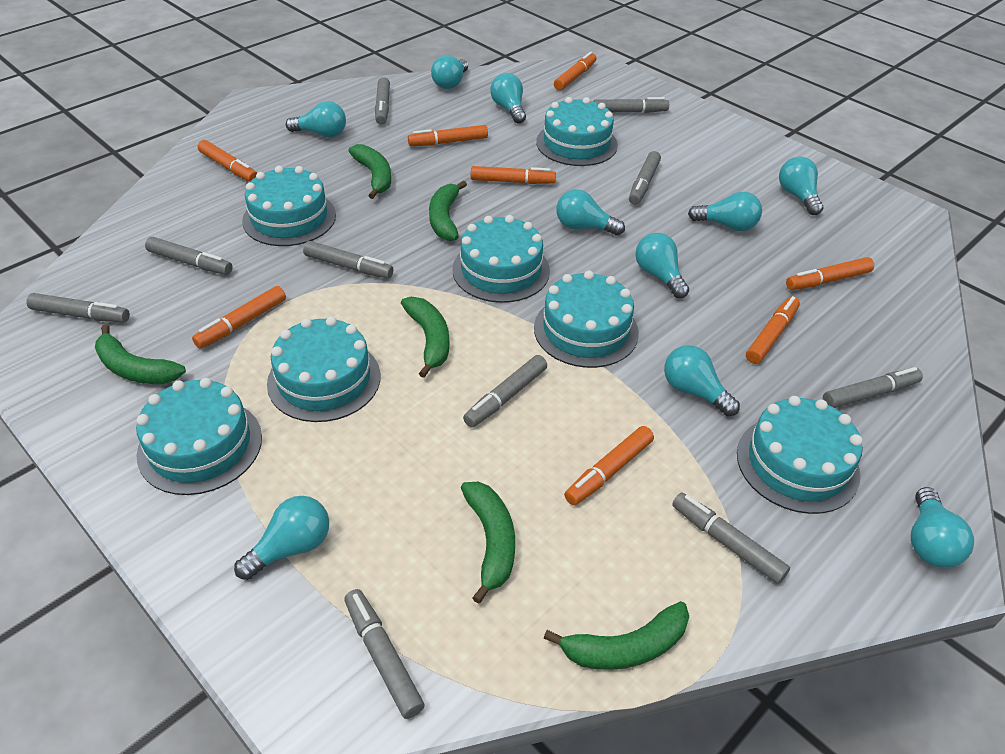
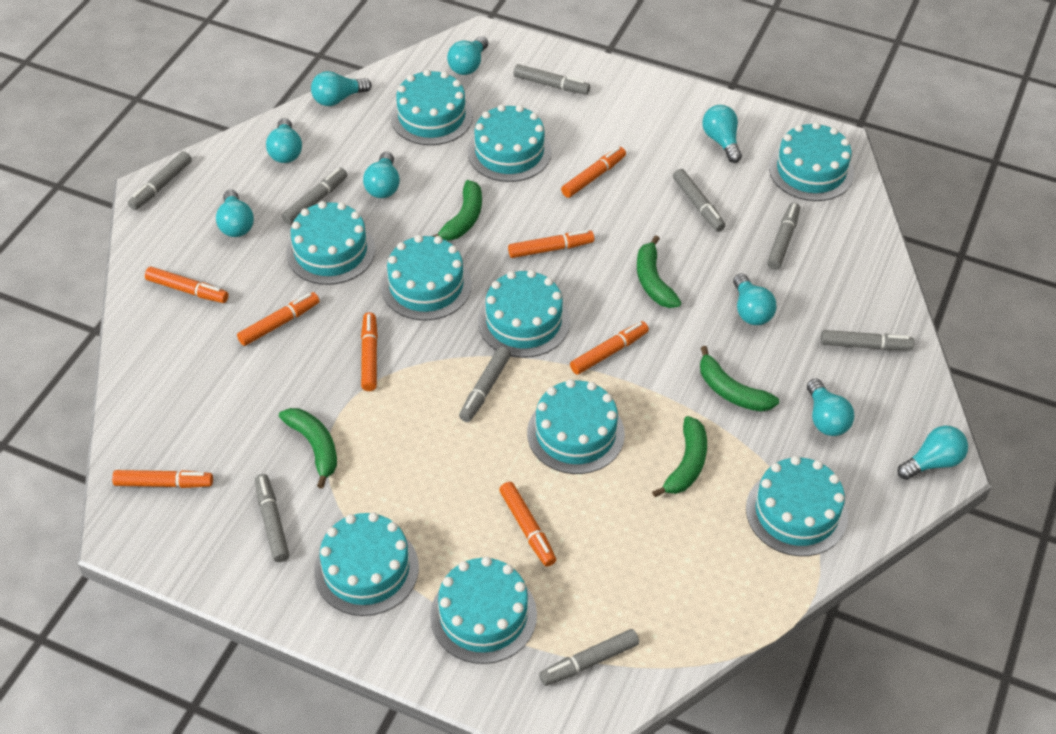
green banana: [95,324,186,384] [348,144,391,199] [401,297,449,378] [429,180,467,241] [461,482,515,604] [543,601,689,670] = 6 -> [279,408,337,489] [433,180,482,241] [637,235,681,308] [652,416,707,497] [700,346,779,412] = 5
grey marker: [26,293,130,323] [145,237,233,275] [303,241,393,279] [344,589,425,719] [375,77,390,125] [463,355,547,428] [593,97,669,113] [629,151,661,205] [672,492,790,584] [823,367,923,408] = 10 -> [128,151,192,210] [255,474,290,562] [282,168,347,225] [459,347,511,422] [514,64,590,95] [539,629,639,686] [673,169,725,232] [767,202,800,270] [821,330,915,350] = 9
turquoise cake: [136,378,262,495] [242,166,336,246] [267,316,381,422] [452,215,550,303] [534,271,639,368] [536,97,618,166] [737,396,863,514] = 7 -> [286,201,375,285] [314,512,419,616] [381,235,472,320] [391,69,473,145] [430,557,537,664] [468,104,551,182] [478,270,570,358] [527,379,625,474] [746,456,848,556] [769,122,854,201] = 10
turquoise light bulb: [234,496,329,580] [286,101,346,137] [431,55,468,89] [490,73,526,123] [556,189,625,236] [635,233,689,298] [664,345,740,416] [688,192,762,231] [779,157,823,215] [911,487,974,568] = 10 -> [216,189,254,237] [266,118,302,163] [311,71,372,106] [363,152,400,198] [447,36,488,75] [702,105,742,163] [733,274,777,325] [807,379,854,436] [897,426,968,480] = 9

